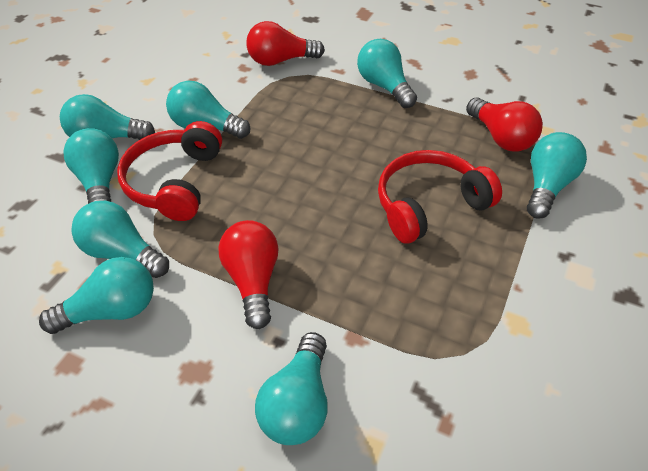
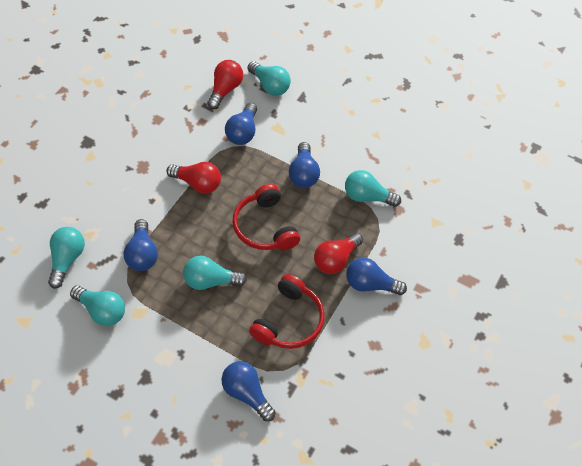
blue light bulb: none = 0 -> [124,219,158,271] [221,361,276,421] [225,103,257,145] [289,142,320,188] [346,258,407,295] = 5
turquoise light bulb: [39,257,154,334] [60,94,155,140] [63,128,119,204] [71,201,169,278] [166,81,250,139] [255,332,328,445] [357,39,417,108] [527,132,587,219] = 8 -> [48,227,85,289] [70,286,125,326] [183,256,247,290] [247,61,291,96] [345,170,401,207] = 5

